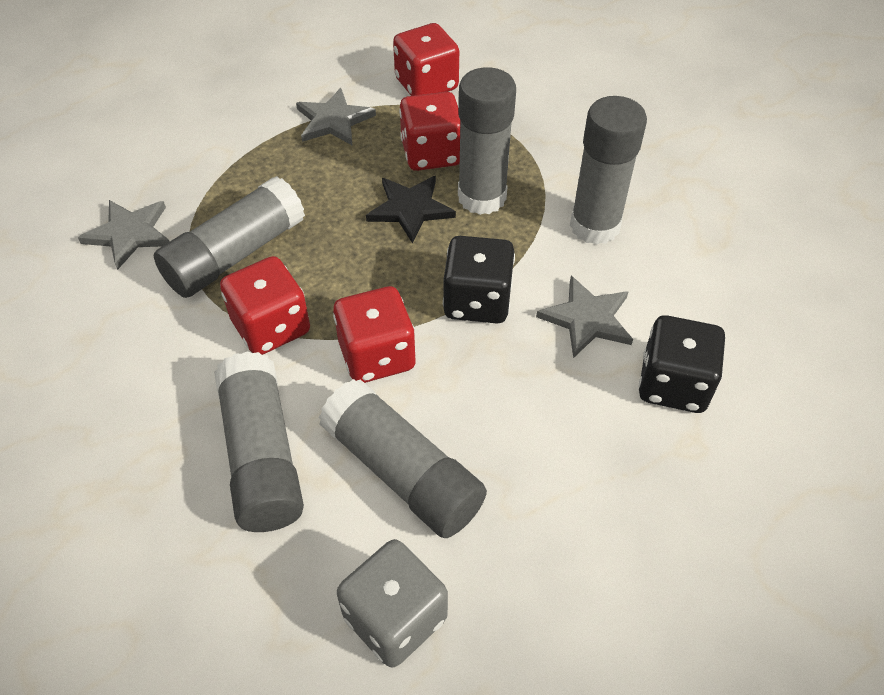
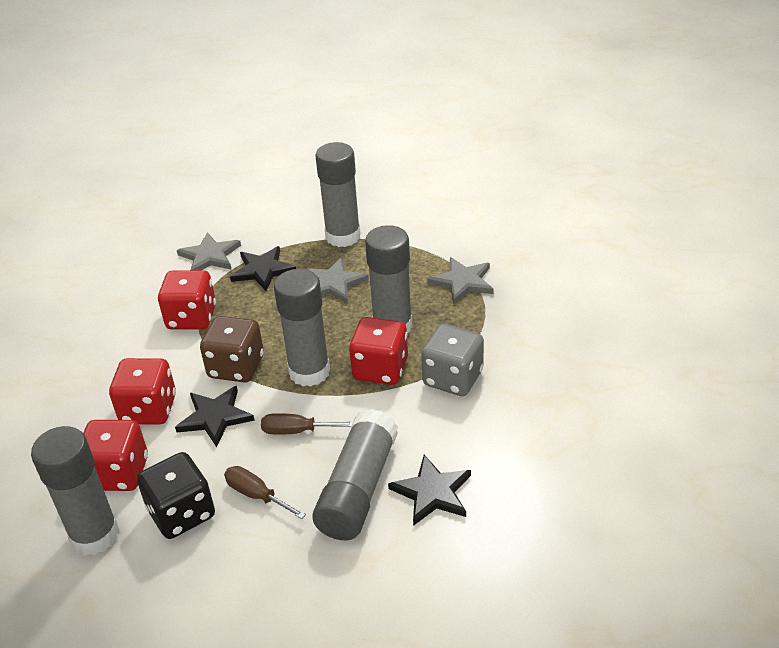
black dice: [443,236,515,323] [639,315,725,413] = 2 -> [137,452,215,539] = 1
black star: [366,176,456,243] = 1 -> [175,386,255,447] [230,246,296,291] [388,455,471,526] = 3
brown dice: none = 0 -> [200,316,264,383] = 1
brown screwdriver: none = 0 -> [224,466,306,519] [261,413,353,435] = 2

